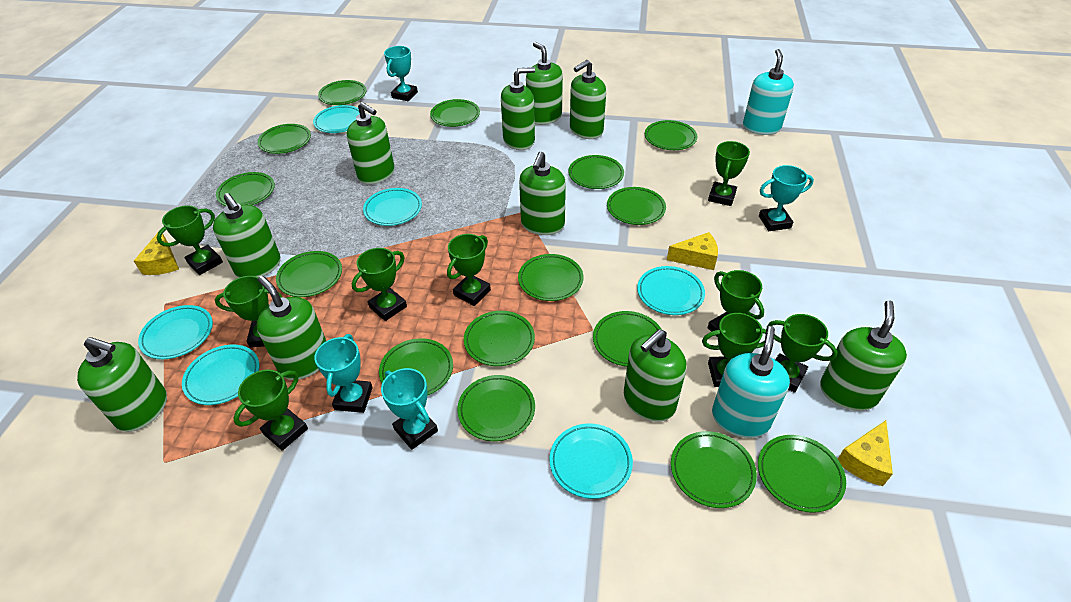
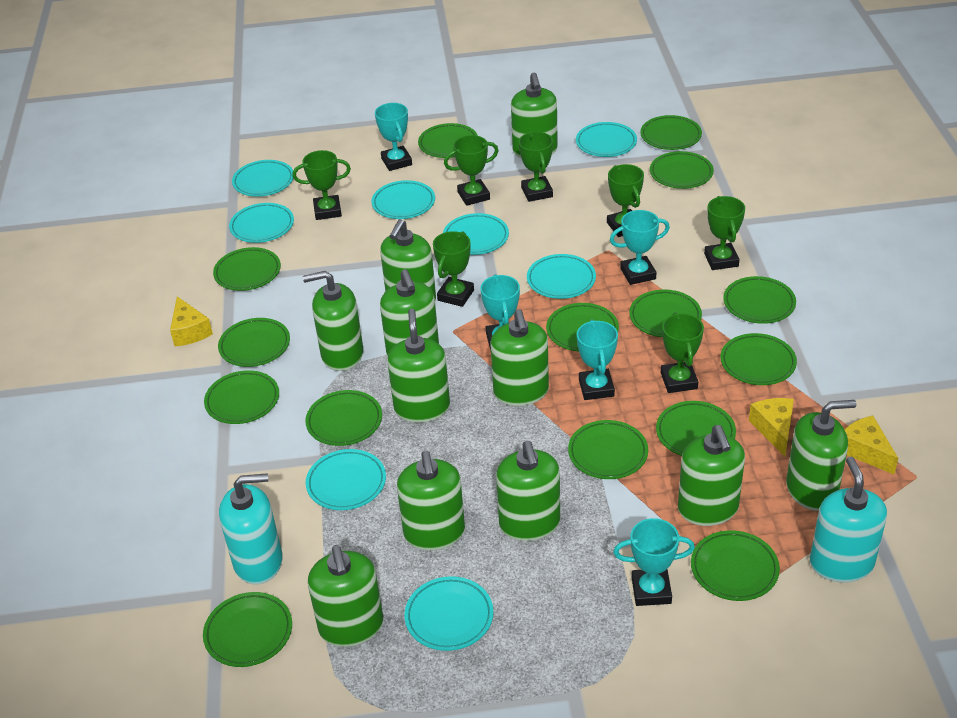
green soap dispenser: [77,337,167,432] [213,193,281,278] [257,276,326,380] [347,102,395,185] [501,67,535,150] [519,151,566,235] [526,42,563,125] [570,60,606,139] [624,329,686,422] [820,300,907,411] = 10 -> [303,271,363,371] [308,545,383,647] [380,219,436,300] [380,269,439,356] [387,309,450,423] [397,451,465,551] [490,309,549,406] [496,441,560,541] [511,72,558,158] [678,425,745,526] [786,400,856,511] = 11
green trophy: [157,205,223,275] [215,276,283,348] [233,369,308,451] [352,248,407,321] [447,234,491,306] [702,313,766,387] [707,270,764,337] [708,141,750,206] [767,314,838,393] = 9 -> [293,150,351,220] [433,231,474,307] [444,135,499,206] [519,132,553,202] [607,164,644,237] [661,312,704,393] [704,196,745,270] = 7
turquoise plate: [138,305,213,359] [182,345,259,405] [313,105,360,133] [363,188,422,226] [549,423,633,499] [637,266,705,315] = 6 -> [229,203,294,243] [232,160,293,197] [306,449,386,510] [372,180,435,219] [404,576,493,651] [443,213,509,255] [527,254,596,299] [576,122,637,157] = 8
turquoise trophy: [314,334,373,413] [381,368,438,450] [384,46,418,101] [759,165,814,231] = 4 -> [375,103,412,171] [480,274,520,350] [577,319,618,400] [610,210,670,285] [613,518,695,606] = 5

